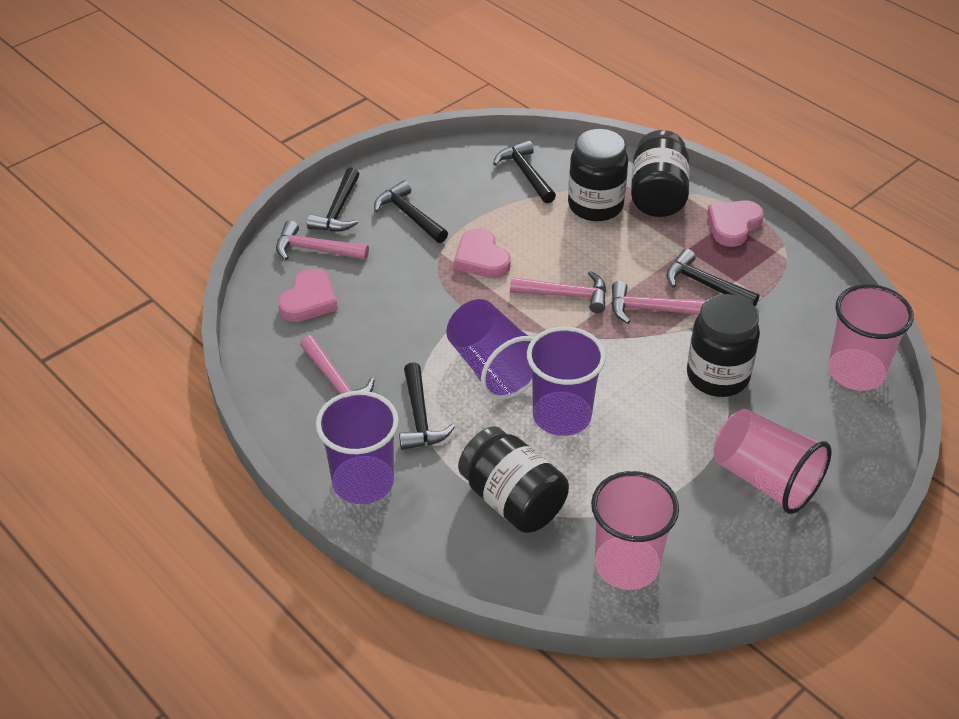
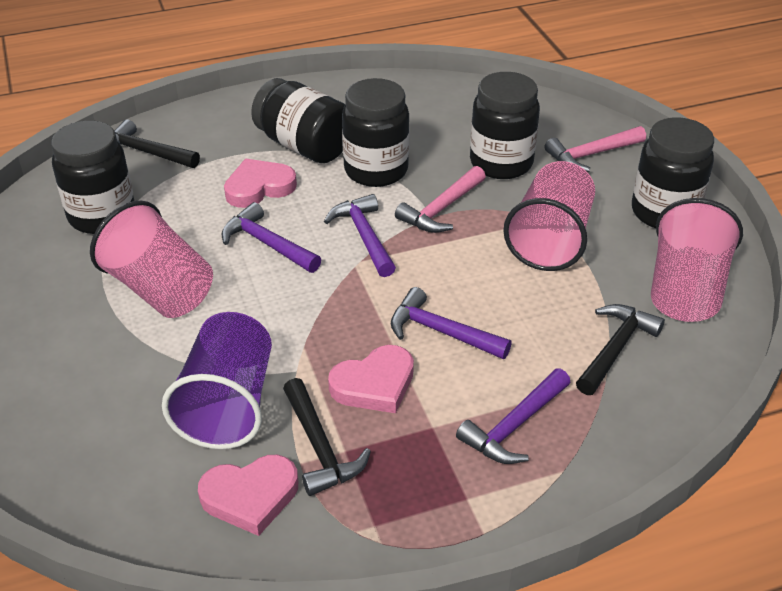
black hammer: [307,167,359,232] [374,180,448,243] [399,362,455,450] [493,140,556,203] [666,249,760,306] = 5 -> [115,119,200,168] [283,378,371,496] [576,304,665,395] = 3
black jar: [458,426,569,533] [568,129,628,221] [631,130,690,217] [687,294,760,397] = 4 -> [51,121,134,234] [251,78,345,163] [342,78,410,187] [470,72,540,179] [632,117,714,228] = 5
pink hammer: [276,220,369,260] [300,335,375,402] [510,271,606,313] [611,281,706,324] = 4 -> [395,166,486,233] [544,126,646,172] = 2
purple cup: [316,391,399,504] [446,299,534,400] [527,327,606,436] = 3 -> [162,312,272,449] = 1
purple hammer: none = 0 -> [221,202,321,273] [324,194,396,277] [391,287,512,359] [456,368,571,464] = 4

